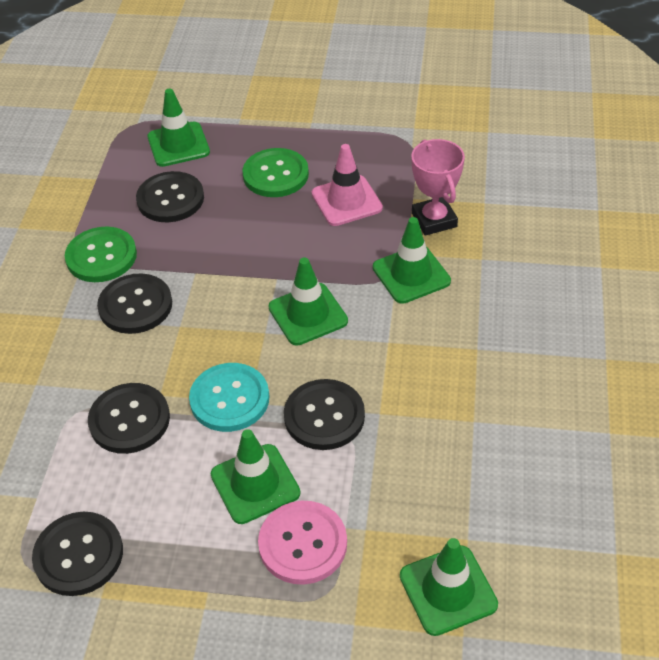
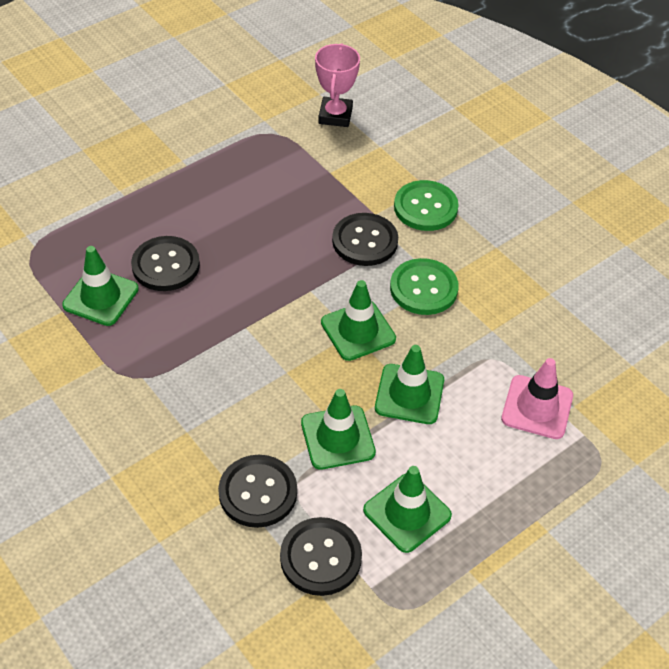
black button: [32,512,123,596] [88,383,170,454] [97,273,172,334] [136,171,204,222] [284,379,365,450] = 5 -> [131,236,200,291] [218,455,297,528] [280,517,362,596] [332,213,398,266] = 4
pink button: [258,501,347,585] = 1 -> none = 0
turquoise button: [189,363,269,432] = 1 -> none = 0

